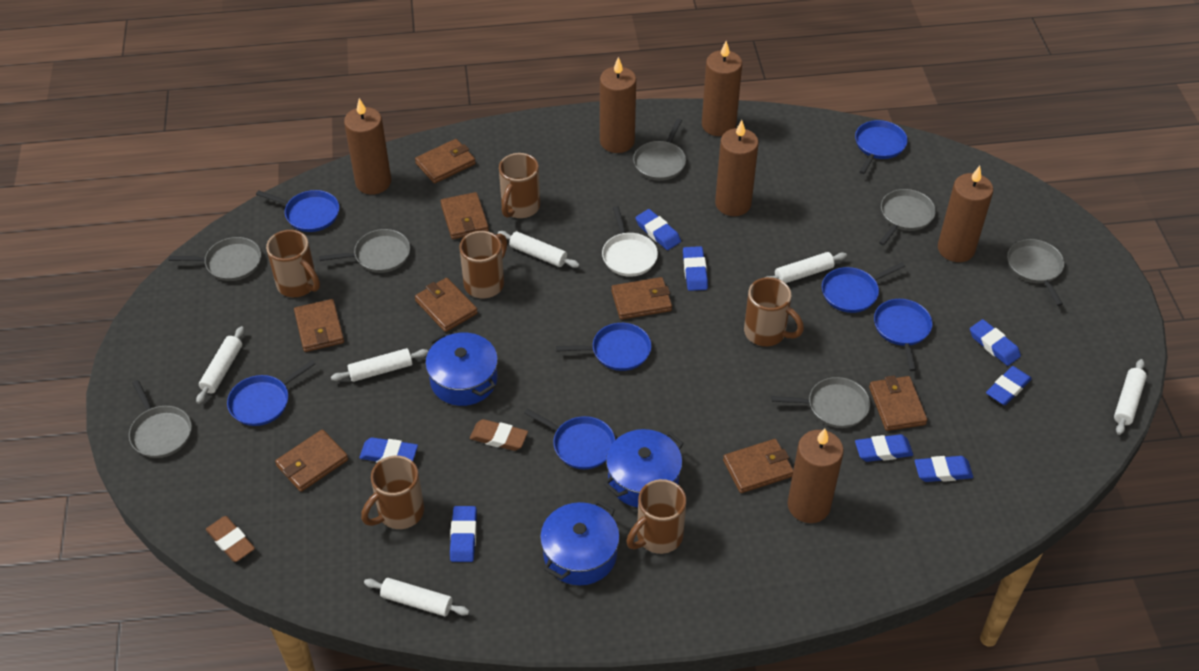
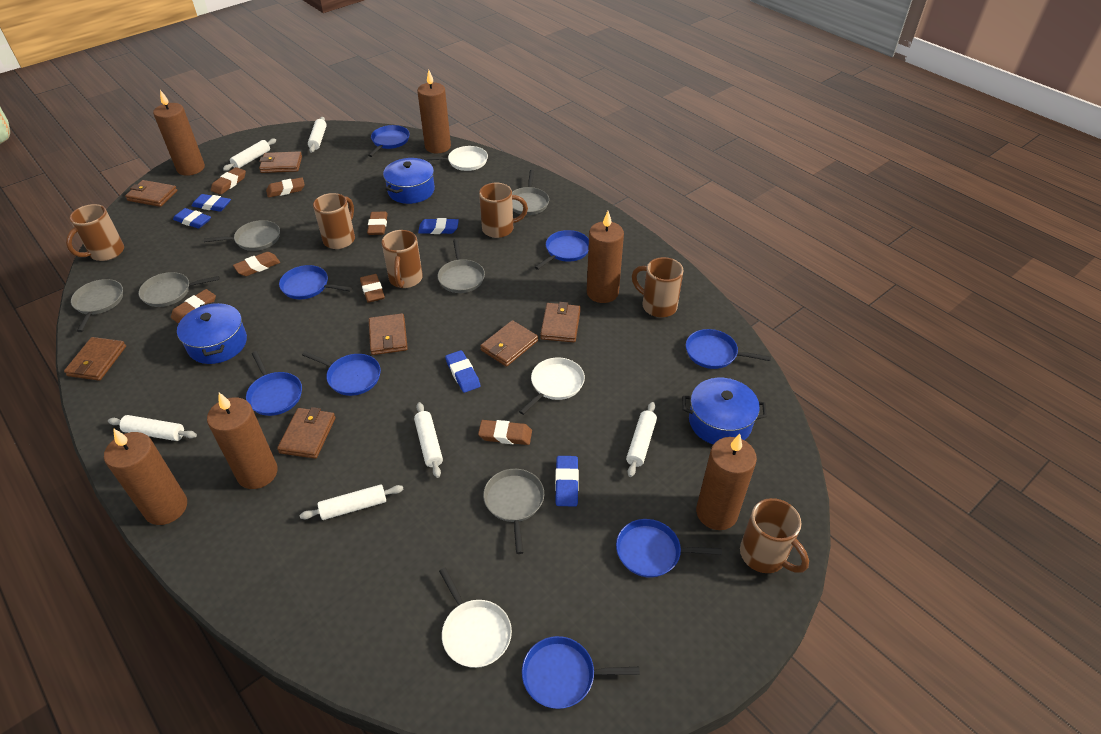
blue eraser: [359,437,418,463] [450,506,477,562] [635,209,681,250] [683,246,708,291] [855,434,913,462] [915,456,973,482] [970,319,1021,366] [986,366,1032,405] = 8 -> [173,208,211,229] [192,194,231,212] [418,218,459,234] [445,350,480,393] [555,456,579,507] = 5
blue pan: [227,360,316,426] [256,190,339,232] [524,408,615,469] [556,323,651,371] [822,262,905,313] [855,120,908,174] [874,299,933,371] = 7 -> [246,351,302,416] [279,265,352,299] [302,351,381,396] [368,125,410,157] [522,636,640,709] [535,230,589,270] [616,519,722,578] [686,329,771,369] = 8
brown eraser: [206,516,255,562] [470,419,528,451] = 2 -> [171,289,216,324] [211,167,246,195] [233,252,280,276] [266,177,305,198] [360,274,385,303] [367,212,388,235] [478,420,532,445] = 7
brown wallet: [275,429,348,492] [294,299,344,352] [415,139,476,184] [415,278,478,332] [440,192,489,239] [611,277,672,320] [723,439,793,493] [869,375,927,431] = 8 -> [64,337,126,381] [125,180,178,207] [259,151,302,173] [277,407,336,459] [369,313,408,355] [480,320,538,367] [540,302,581,343] = 7
grey pan: [129,380,192,458] [169,237,261,281] [319,229,410,273] [633,118,686,181] [772,377,870,428] [879,189,936,245] [1007,239,1064,306] = 7 -> [71,279,123,332] [138,272,220,307] [204,220,280,251] [438,239,485,293] [483,469,544,554] [512,170,549,215] = 6
white pan: [602,206,658,277] = 1 -> [423,146,488,171] [439,568,512,668] [519,358,585,415] = 3

